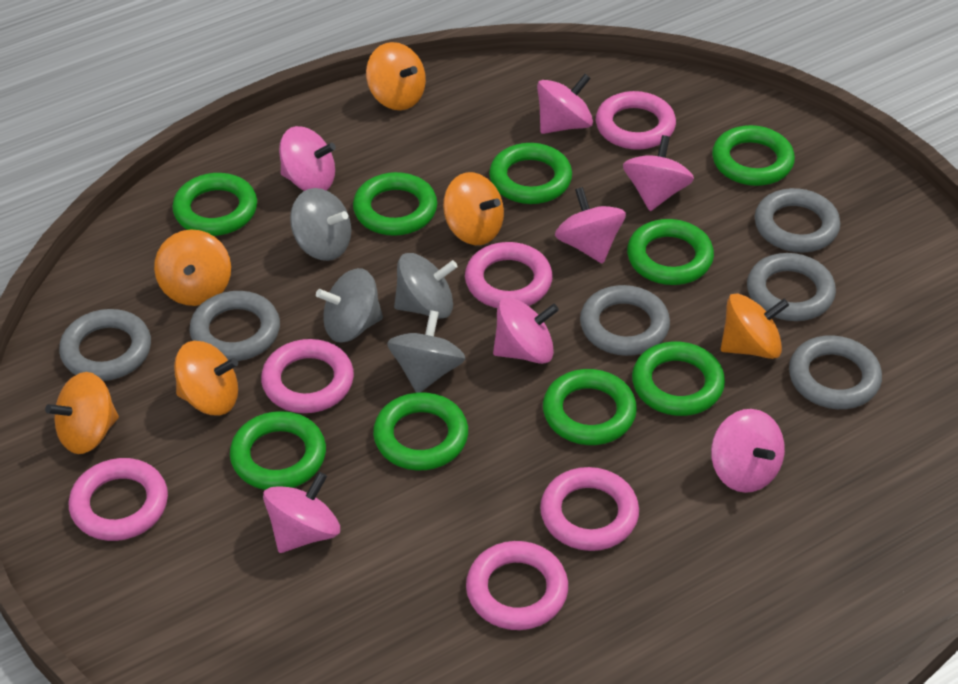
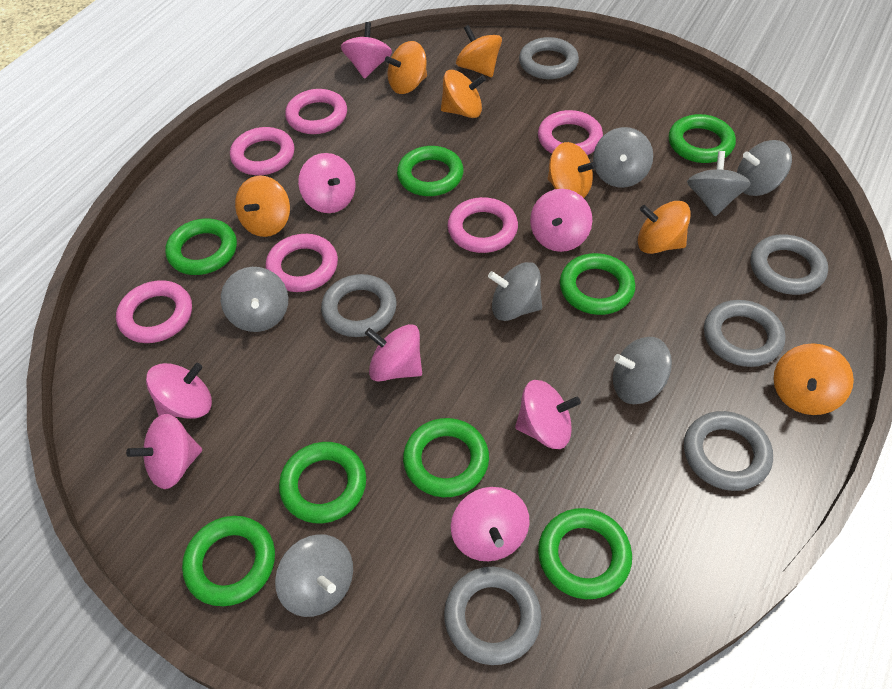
green ring: [172,173,257,236] [230,411,326,490] [353,172,437,236] [373,392,468,470] [489,143,572,204] [543,369,637,445] [627,219,714,285] [632,342,725,416] [712,125,795,186] = 9 -> [165,219,237,275] [182,516,275,606] [279,442,366,523] [397,146,464,196] [403,418,489,497] [538,508,632,599] [560,253,635,315] [669,114,736,163] = 8
grey spinning top: [290,188,351,261] [316,268,383,343] [387,310,466,393] [394,253,458,319] = 4 -> [221,267,288,332] [275,534,353,617] [488,262,542,321] [593,127,653,188] [613,337,672,404] [687,151,751,216] [737,140,792,196] = 7
orange spinning top: [45,372,119,454] [154,230,231,306] [174,341,238,415] [366,42,426,110] [443,172,504,245] [721,293,789,359] = 6 -> [235,176,290,237] [385,41,427,94] [441,70,486,118] [456,25,502,77] [548,142,597,198] [638,201,691,254] [773,343,854,415] = 7
pink spinning top: [263,472,340,553] [279,126,336,191] [493,297,559,364] [537,74,593,134] [555,187,626,264] [623,135,694,211] [711,409,785,493] = 7 -> [126,414,202,489] [146,363,212,419] [298,153,356,213] [341,22,392,79] [365,324,422,382] [451,487,530,561] [515,380,581,449] [530,189,592,252] = 8

